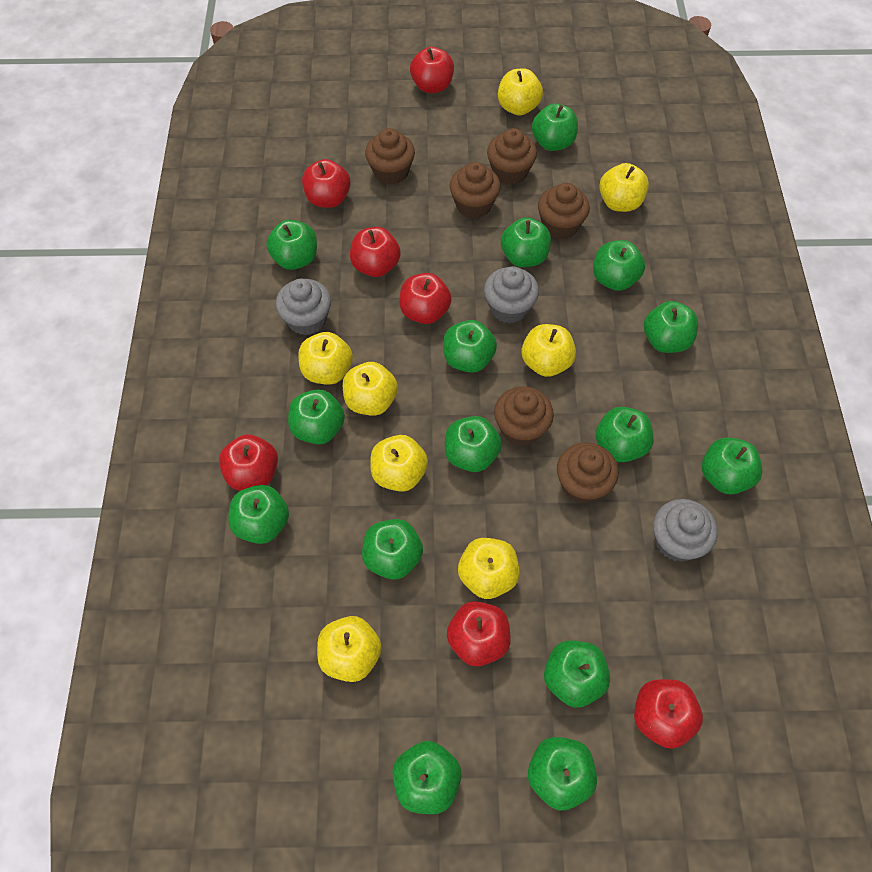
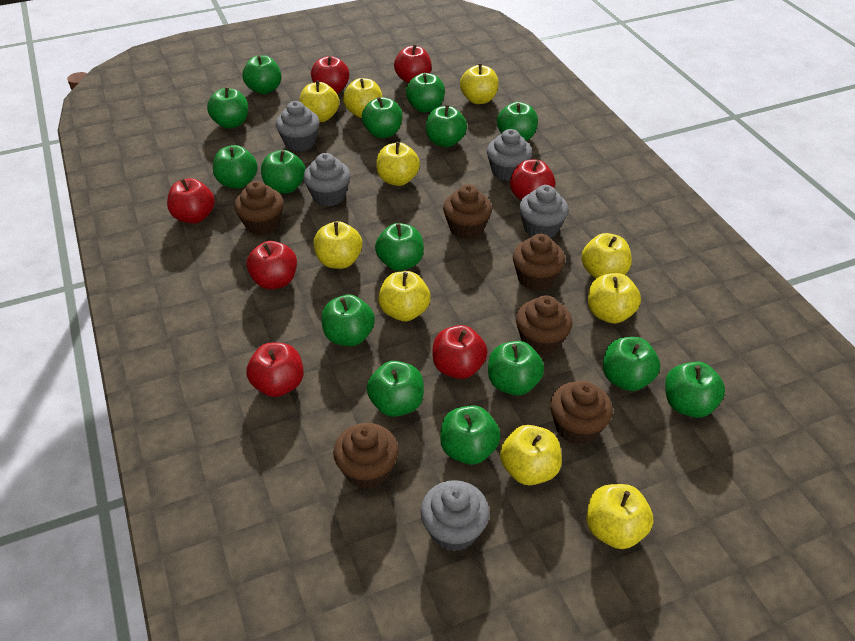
grey cupcake: [276,279,331,335] [484,266,539,323] [653,499,718,562] = 3 -> [276,101,320,152] [303,153,351,206] [421,480,489,551] [487,129,532,181] [519,185,569,238] = 5
yellow apple: [298,332,353,385] [317,616,382,682] [343,362,398,416] [370,435,428,492] [458,538,520,599] [498,68,543,115] [521,324,576,377] [599,163,649,212] = 8 -> [299,81,339,122] [314,221,362,269] [343,78,383,118] [376,142,420,186] [378,271,430,321] [460,64,499,104] [500,425,562,485] [581,233,632,279] [587,484,654,549] [588,273,641,324] = 10

